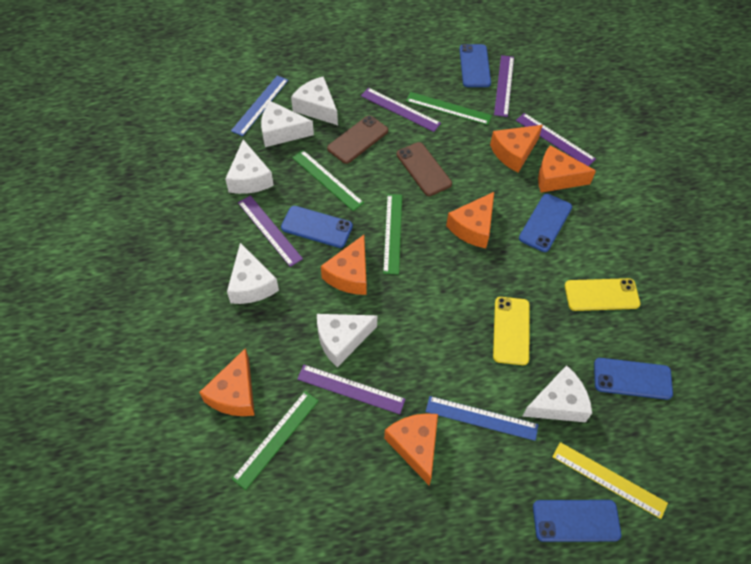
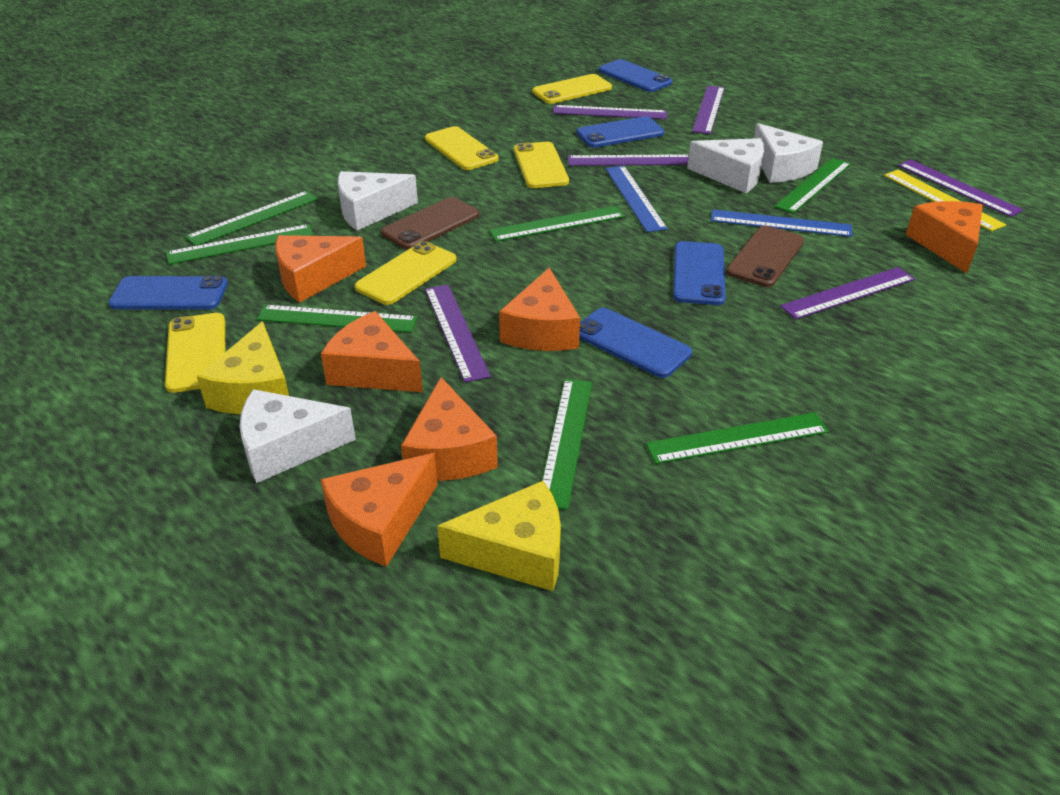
green ruler: [232,391,318,490] [292,150,364,211] [383,194,402,275] [406,92,492,125] = 4 -> [166,224,314,264] [185,191,318,246] [257,305,418,333] [489,206,625,242] [542,379,592,510] [646,412,829,464] [774,158,851,214] = 7
purple ruler: [238,196,303,267] [297,365,406,414] [361,88,441,132] [494,55,514,117] [516,113,596,166] = 5 -> [425,285,491,383] [553,105,667,119] [568,154,689,166] [692,86,725,134] [780,267,915,319] [898,159,1023,217] = 6
white cheese: [225,139,274,194] [227,243,279,304] [261,101,314,147] [291,76,338,125] [317,314,377,367] [522,365,592,422] = 6 -> [240,389,356,483] [338,171,418,231] [687,138,764,193] [754,123,823,183] = 4
yellow cheese: none = 0 -> [197,321,289,414] [437,481,561,591] = 2
yellow phone: [493,297,530,365] [565,278,640,311] = 2 -> [165,313,225,393] [355,241,456,305] [425,126,499,170] [514,142,569,188] [532,74,612,104] = 5

